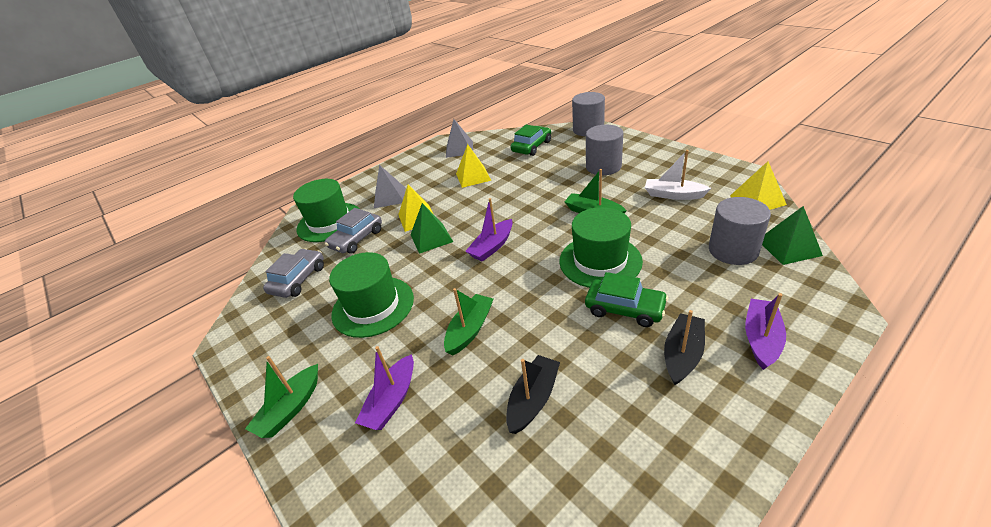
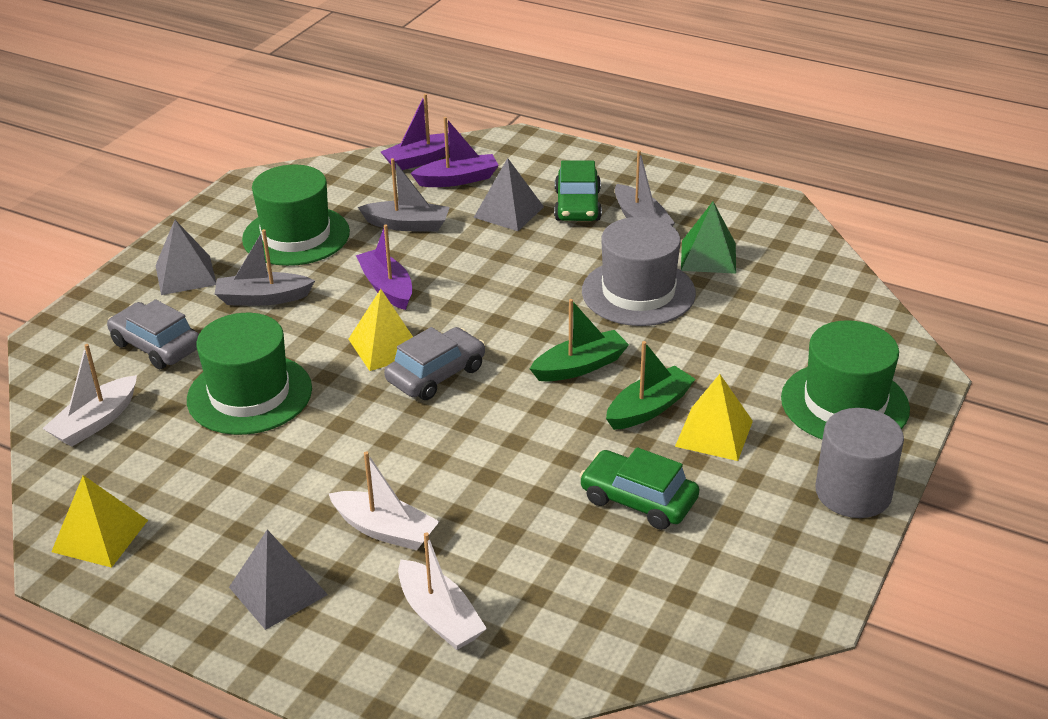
black boat: [506,355,560,434] [664,310,705,385] = 2 -> none = 0
green boat: [245,356,318,438] [444,288,494,356] [564,169,627,214] = 3 -> [530,299,629,381] [606,341,696,430] = 2
green pyramid: [410,203,453,254] [762,206,823,265] = 2 -> [681,202,736,274] = 1
grey boat: none = 0 -> [215,229,315,306] [358,158,450,231] [615,150,675,226] = 3
grey cylinder: [572,92,605,136] [586,125,623,175] [709,197,771,265] = 3 -> [815,408,904,518] = 1
grey hat: none = 0 -> [582,217,696,326] = 1
grey pyramid: [374,165,405,208] [446,119,473,158] = 2 -> [155,220,216,295] [229,530,328,630] [474,158,544,231] = 3
white boat: [645,150,711,200] = 1 -> [42,344,137,447] [329,451,440,551] [398,532,487,650] = 3

